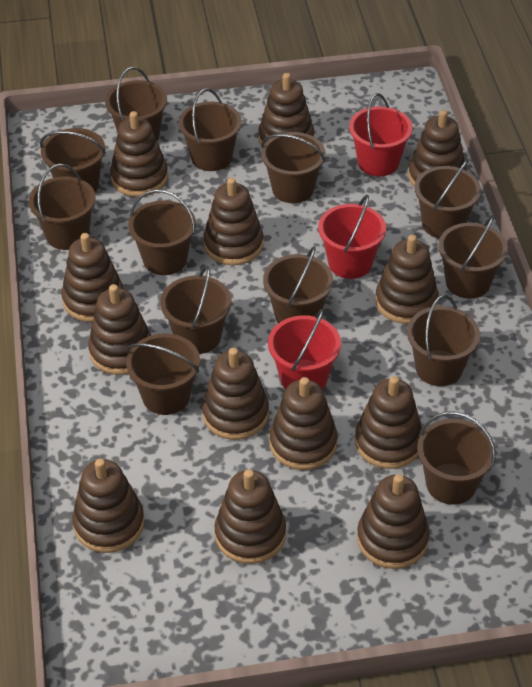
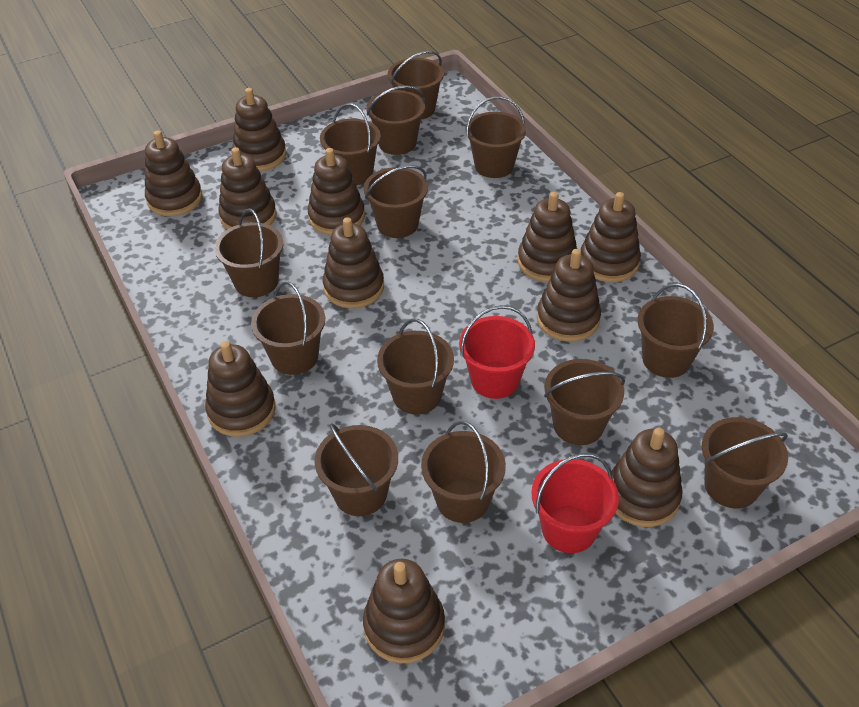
brown stacking toy: [61,233,124,322] [72,459,144,553] [88,284,151,375] [110,111,168,197] [202,348,269,440] [203,178,263,265] [214,469,286,564] [258,73,314,145] [270,377,337,470] [355,376,422,469] [357,474,430,569] [375,235,438,324] [408,110,466,187] = 13 -> [145,130,202,216] [205,341,276,437] [218,147,277,229] [232,88,286,171] [307,148,365,235] [323,217,384,308] [363,559,445,663] [518,192,577,282] [537,249,601,342] [581,192,641,282] [611,428,682,527] = 11
red bucket: [268,309,341,389] [318,195,386,279] [349,93,413,176] = 3 -> [459,305,535,399] [531,453,619,553] = 2

